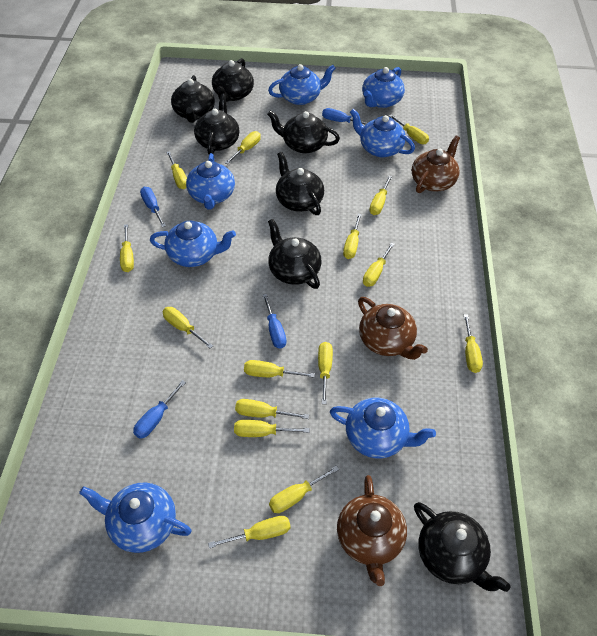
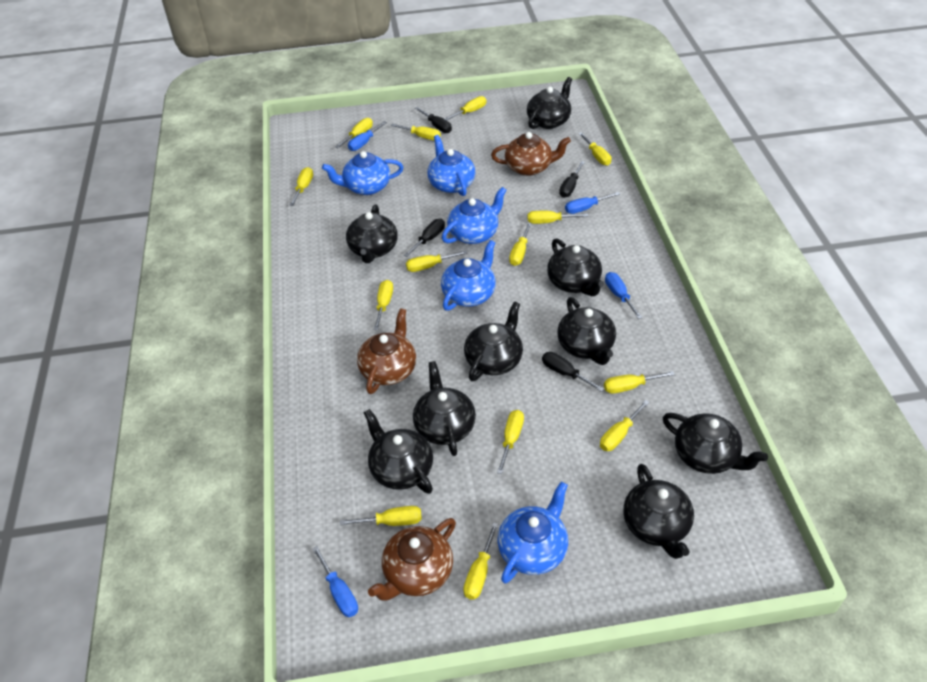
black screwdriver: none = 0 -> [404,219,445,257] [415,107,452,133] [542,352,604,392] [559,161,585,198] = 4
black teapot: [171,75,215,123] [194,93,240,154] [212,58,254,102] [267,111,340,153] [268,219,322,289] [276,152,324,215] [414,502,510,592] = 7 -> [346,204,398,263] [364,409,433,494] [413,361,476,456] [464,301,523,381] [527,77,572,129] [547,238,604,296] [557,297,616,365] [623,464,694,559] [662,413,768,474] = 9
blue teapot: [79,483,192,553] [150,221,236,267] [186,153,235,210] [268,64,336,105] [330,398,436,458] [350,108,415,157] [362,67,405,108] = 7 -> [322,151,404,195] [427,135,475,196] [441,240,496,311] [442,187,507,244] [498,482,568,584] = 5
yellow screwdriver: [120,224,134,272] [162,307,213,349] [166,151,187,189] [208,516,291,548] [225,131,261,164] [234,420,310,437] [235,399,309,419] [244,360,315,378] [269,466,339,513] [318,342,333,404] [343,214,362,259] [363,242,395,287] [369,175,392,215] [389,114,429,144] [464,314,483,373] = 15 -> [289,167,313,206] [335,118,373,148] [340,506,422,526] [374,280,393,330] [391,124,441,140] [406,251,468,272] [445,96,486,121] [463,522,498,600] [497,410,524,474] [509,222,532,266] [528,211,588,224] [579,132,612,166] [600,400,650,451] [604,371,675,394] = 14

